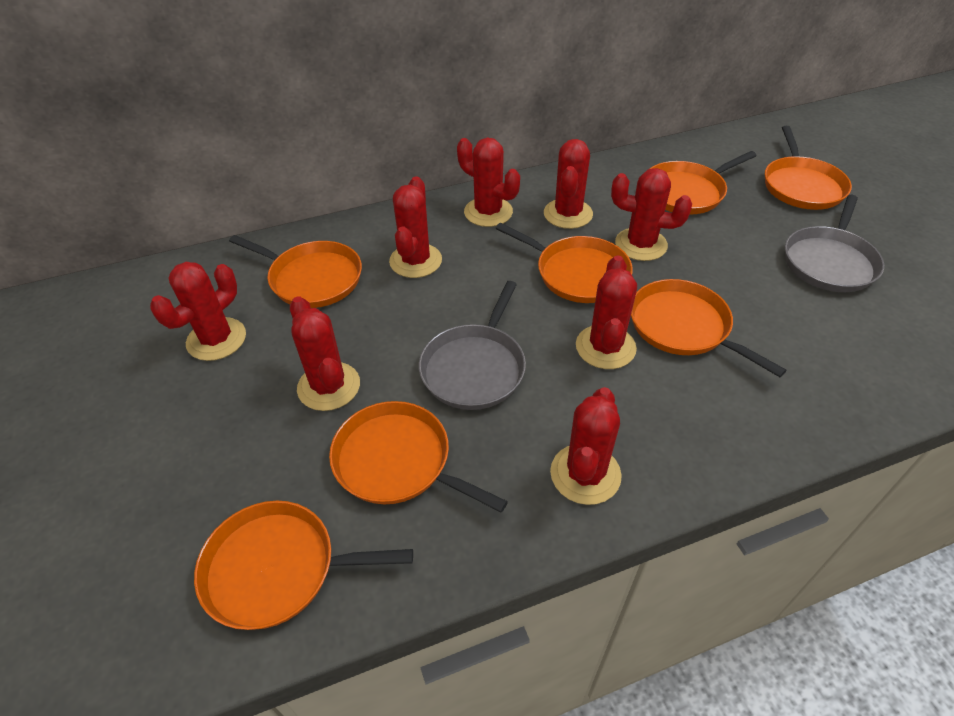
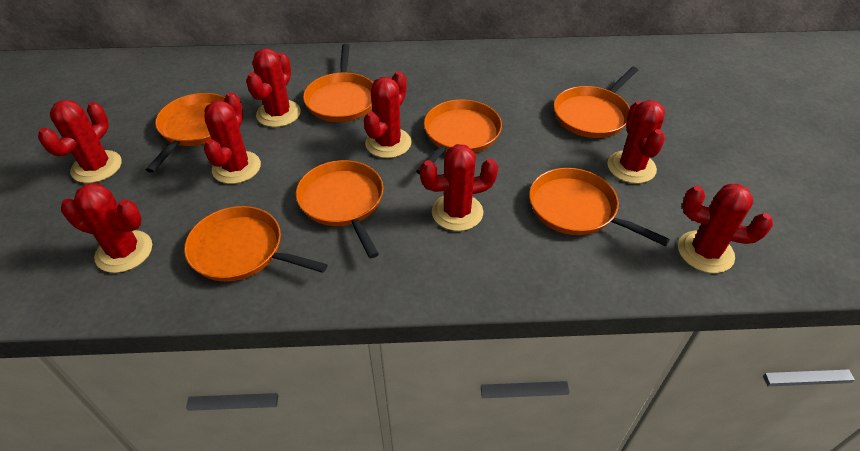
grey pan: [419,281,526,410] [785,195,884,292] = 2 -> none = 0

